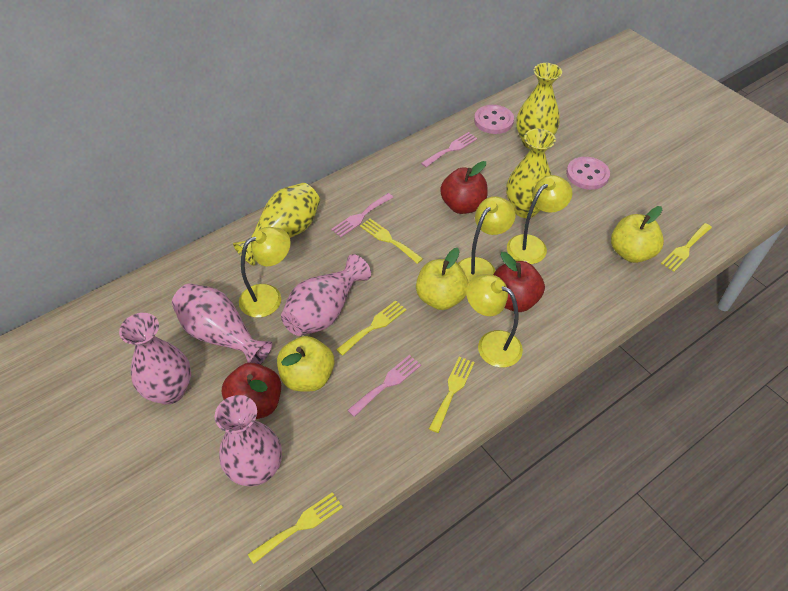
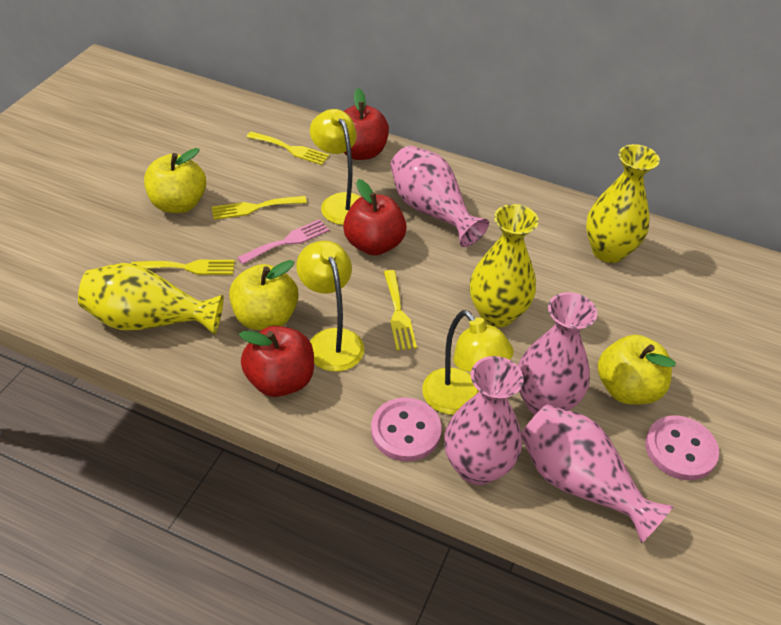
pink fork: [331,193,393,237] [347,355,421,417] [421,132,478,167] = 3 -> [237,219,329,265] = 1
yellow fork: [248,492,343,564] [336,300,407,356] [360,219,423,264] [429,356,475,433] [661,223,712,272] = 5 -> [131,260,235,275] [212,196,307,220] [247,132,330,165] [384,270,417,351] = 4
yellow lamp: [239,227,291,318] [458,196,516,282] [466,274,523,368] [507,175,572,264] = 4 -> [296,241,364,372] [310,109,361,225] [422,310,514,415] = 3

